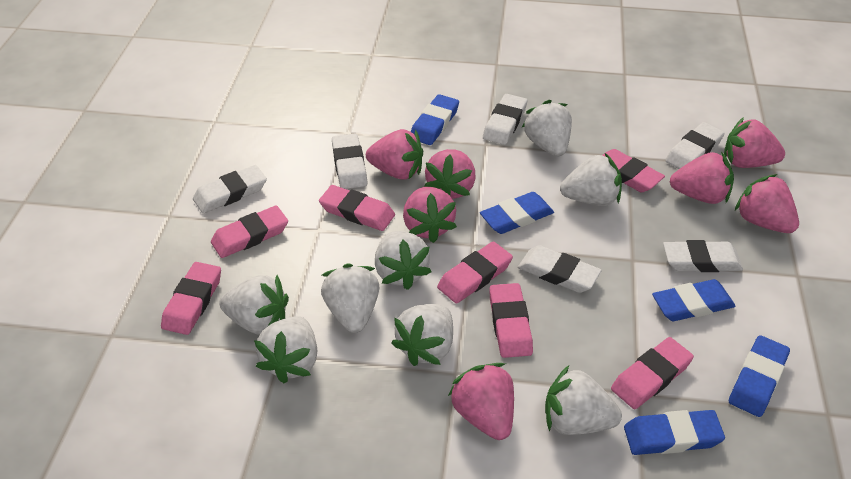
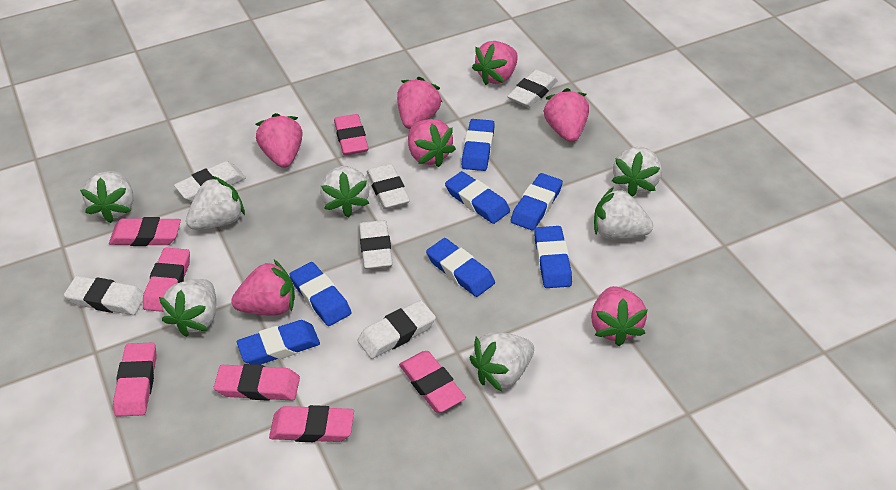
blue eraser: [411,94,459,145] [480,192,554,234] [624,410,725,455] [652,279,735,321] [729,335,790,417] = 5 -> [237,320,320,365] [289,262,351,326] [426,238,495,297] [445,171,510,224] [462,119,495,171] [511,173,563,231] [534,226,572,288] = 7
white strawberry: [219,275,289,335] [254,317,317,383] [321,263,380,333] [375,231,432,290] [391,304,453,366] [522,100,572,156] [545,365,622,435] [560,153,622,206] = 8 -> [80,171,133,223] [159,279,216,337] [186,176,245,230] [320,166,370,218] [470,332,534,392] [594,187,653,239] [612,147,662,196] = 7

